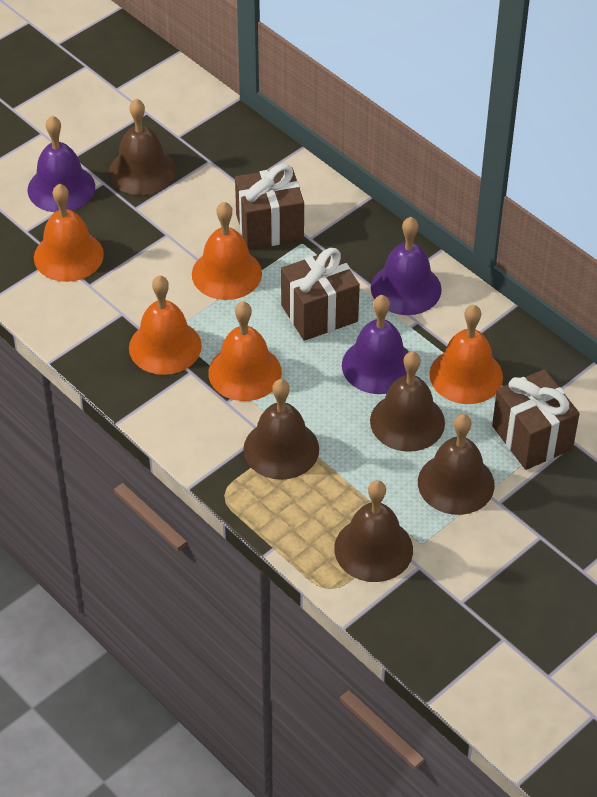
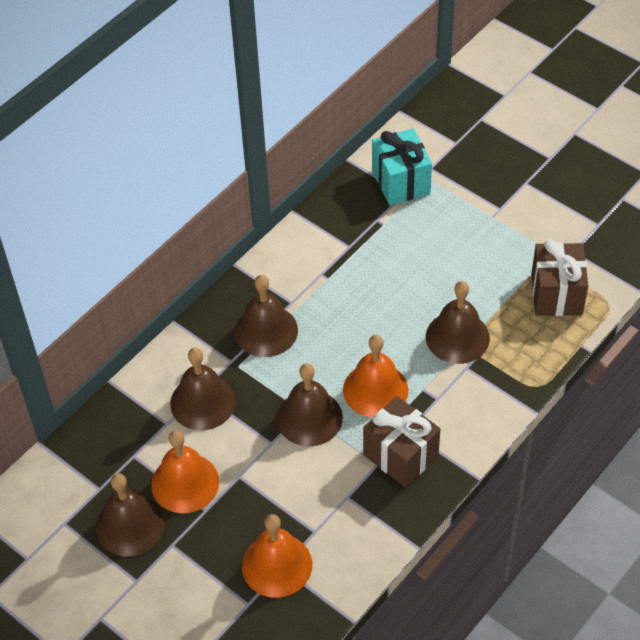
brown gift: [235,164,304,250] [281,248,360,341] [492,369,580,470] = 3 -> [363,396,440,488] [531,239,588,316] = 2
orange bell: [34,184,104,282] [129,275,202,375] [192,202,262,300] [208,302,282,401] [429,305,503,404] = 5 -> [151,430,219,513] [242,514,312,598] [343,335,408,418] = 3
purple bell: [27,116,95,212] [342,295,409,394] [371,217,442,315] = 3 -> none = 0
turquoise gift: none = 0 -> [372,128,432,205] = 1

